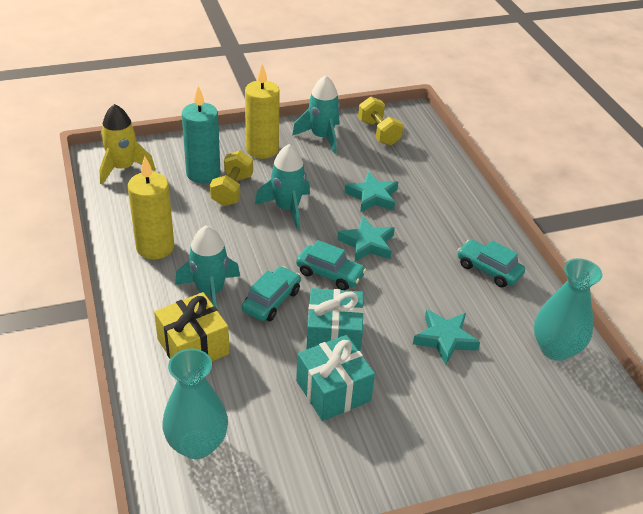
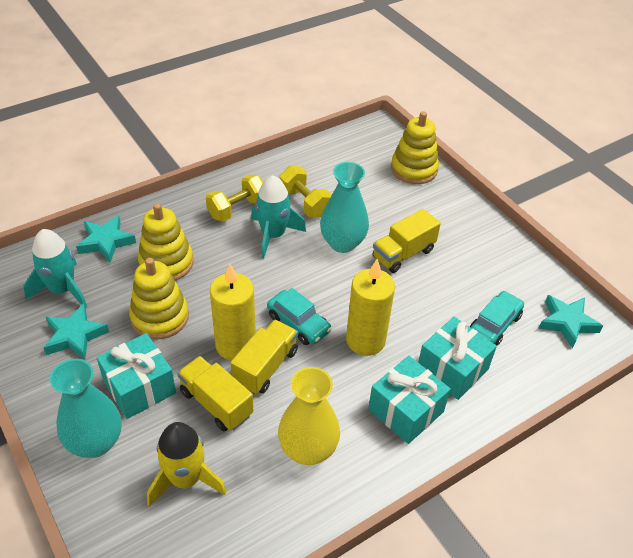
turquoise candle: [182,86,220,183] = 1 -> none = 0
turquoise car: [242,266,301,321] [296,240,366,290] [457,239,525,287] = 3 -> [267,288,332,345] [470,291,524,346] = 2
turquoise gift: [296,335,375,421] [306,288,364,351] = 2 -> [96,333,176,419] [368,356,451,444] [418,317,497,400] = 3
turquoise rocket: [175,225,240,309] [255,144,310,230] [292,75,340,154] = 3 -> [23,229,87,308] [251,175,306,259] = 2
yellow gift: [154,292,229,361] = 1 -> none = 0
yellow stacking toy: none = 0 -> [129,258,189,339] [138,203,194,280] [391,111,439,184] = 3
yellow truck: none = 0 -> [177,356,253,431] [231,320,298,394] [372,209,441,273] = 3
yellow vase: none = 0 -> [278,367,340,465] = 1

